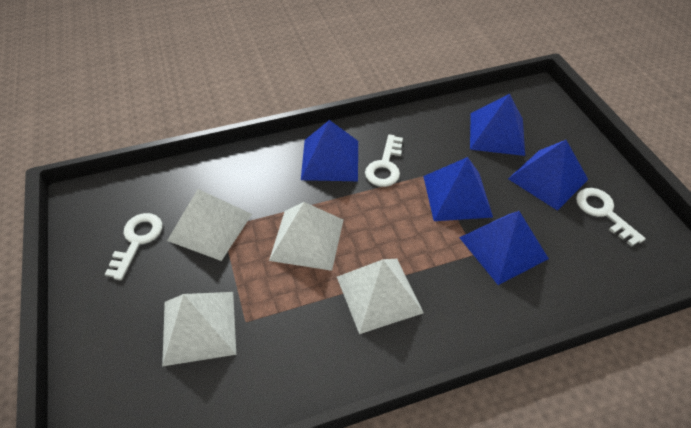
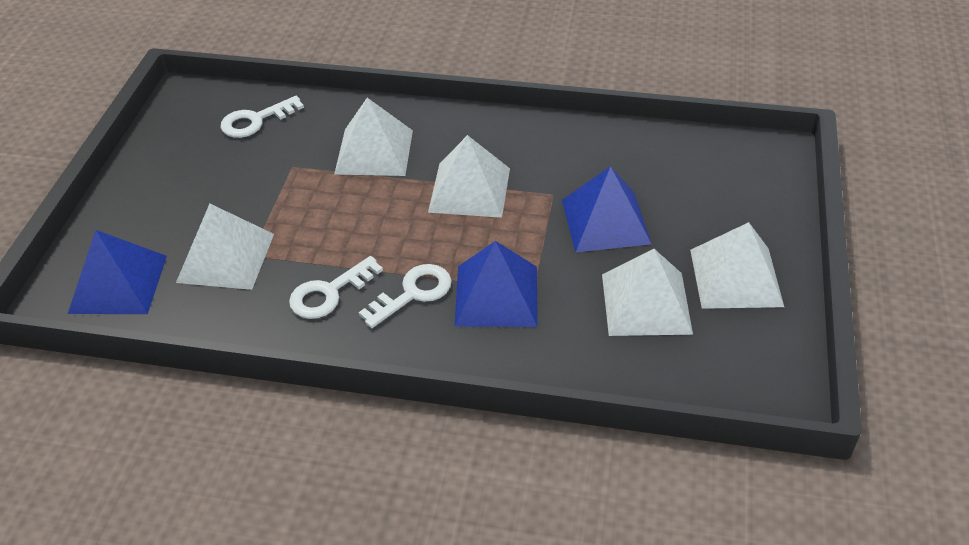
blue pyramid: [301,120,358,181] [423,157,493,221] [459,211,549,285] [470,94,525,156] [508,140,588,211] = 5 -> [68,230,167,314] [454,241,538,327] [562,166,652,252] = 3
white pyramid: [162,292,236,366] [167,189,252,261] [269,202,344,271] [337,259,424,334] = 4 -> [176,203,274,290] [334,98,413,176] [428,135,510,218] [602,249,693,336] [690,222,784,309] = 5

